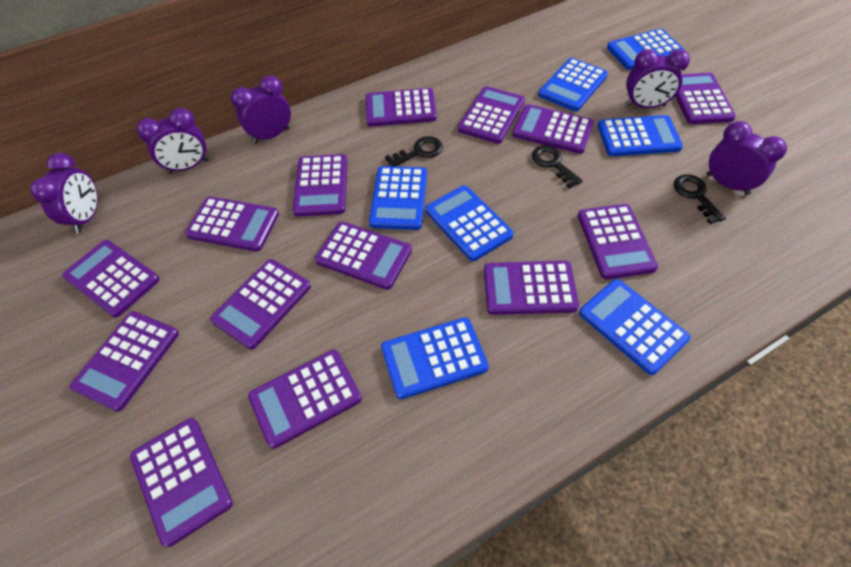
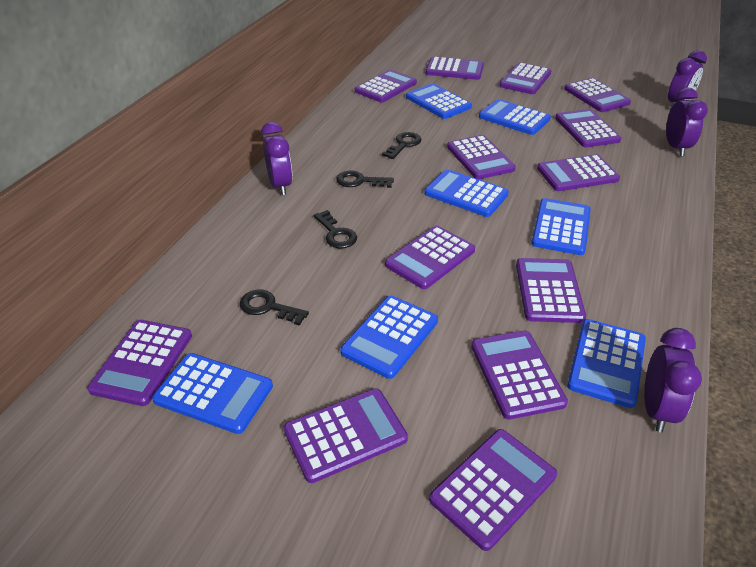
black key: [385,136,443,166] [532,145,583,188] [674,174,726,224] = 3 -> [240,290,309,326] [314,210,357,248] [336,171,394,188] [382,132,421,159] = 4
purple calculator: [62,240,160,317] [70,311,179,412] [130,418,233,547] [185,197,279,252] [210,259,311,349] [248,350,362,449] [293,154,348,216] [315,222,412,290] [366,88,437,126] [458,86,525,144] [484,261,579,315] [512,104,594,154] [578,204,658,279] [675,73,736,124] = 14 -> [87,320,192,406] [284,388,408,483] [355,70,417,102] [385,226,475,289] [426,57,484,80] [429,429,557,551] [447,135,516,179] [471,331,568,419] [499,62,552,94] [516,258,586,323] [537,154,620,191] [555,109,621,148] [564,78,631,112] = 13
purple clock: [30,153,98,234] [137,108,209,174] [231,75,291,144] [625,49,690,108] [707,121,787,195] = 5 -> [261,122,292,195] [644,328,702,433] [666,87,708,156] [668,50,707,109] = 4

